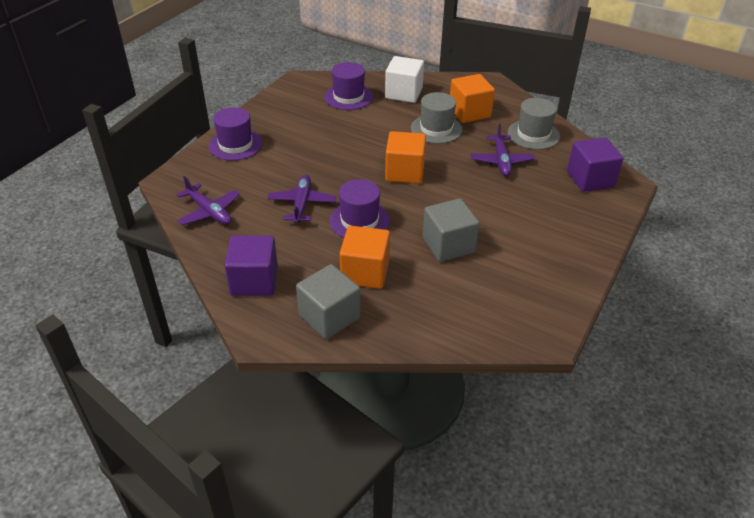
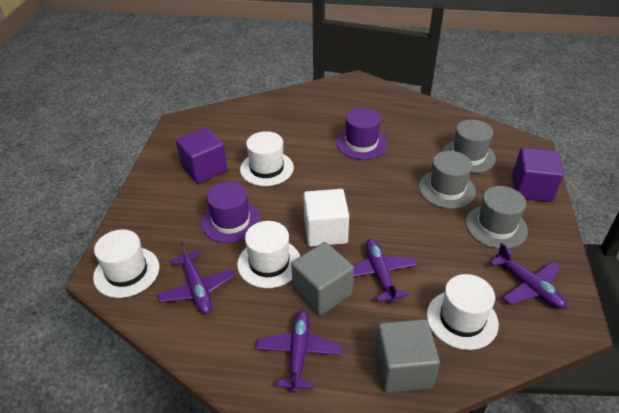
grey hat: [411,92,462,144] [508,98,560,150] = 2 -> [419,151,476,209] [442,120,496,173] [466,186,528,249] = 3
orange cube: [340,226,390,289] [385,131,426,184] [450,74,495,123] = 3 -> none = 0
purple hat: [209,107,263,161] [324,62,373,110] [330,179,390,238] = 3 -> [201,181,261,243] [336,108,387,160] = 2
purple plane: [176,176,240,225] [267,175,336,224] [471,123,535,176] = 3 -> [157,242,235,314] [256,310,342,393] [353,239,418,303] [490,243,567,309] = 4
white hat: none = 0 -> [93,230,159,298] [237,221,300,288] [240,131,294,186] [427,274,499,350] = 4

